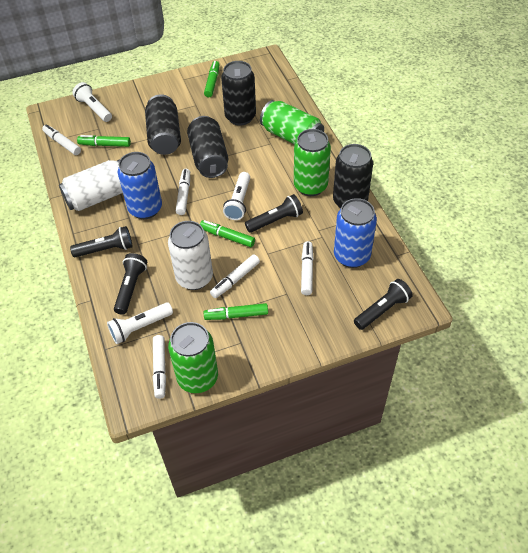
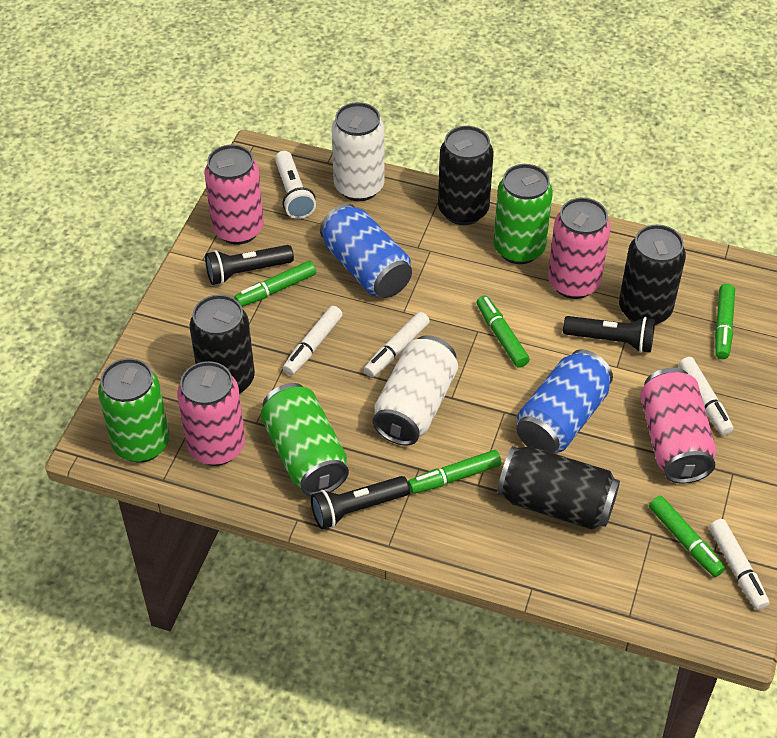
black flashlight: [70,226,132,257] [114,253,147,315] [245,194,303,233] [354,279,413,330] = 4 -> [205,245,294,285] [311,476,410,529] [563,316,655,353] = 3
green marker: [77,135,131,147] [200,220,255,247] [204,61,220,97] [204,303,268,320] = 4 -> [234,261,316,307] [408,450,501,494] [477,295,530,368] [649,496,725,577] [715,284,735,359] = 5
pink can: none = 0 -> [177,361,245,466] [204,145,264,245] [548,198,611,299] [640,368,716,484] = 4
white flashlight: [73,82,112,122] [107,302,173,344] [223,172,250,220] = 3 -> [275,151,316,219] = 1
white marker: [42,124,81,155] [153,335,166,399] [176,169,190,215] [210,254,260,298] [301,241,314,295] = 5 -> [283,306,343,375] [364,312,430,377] [679,357,734,435] [709,519,769,610] = 4

